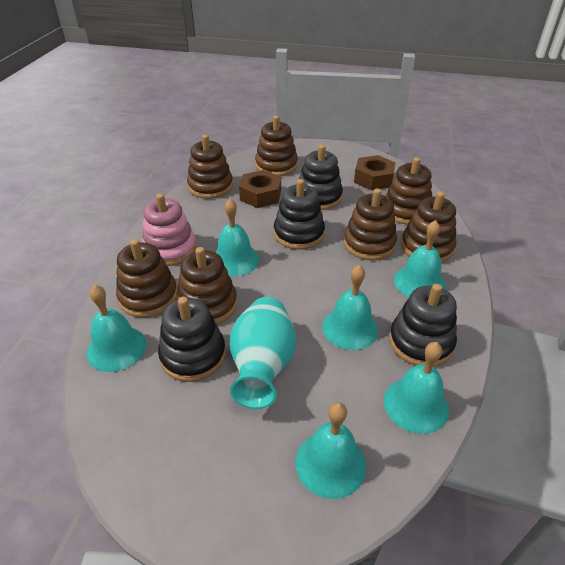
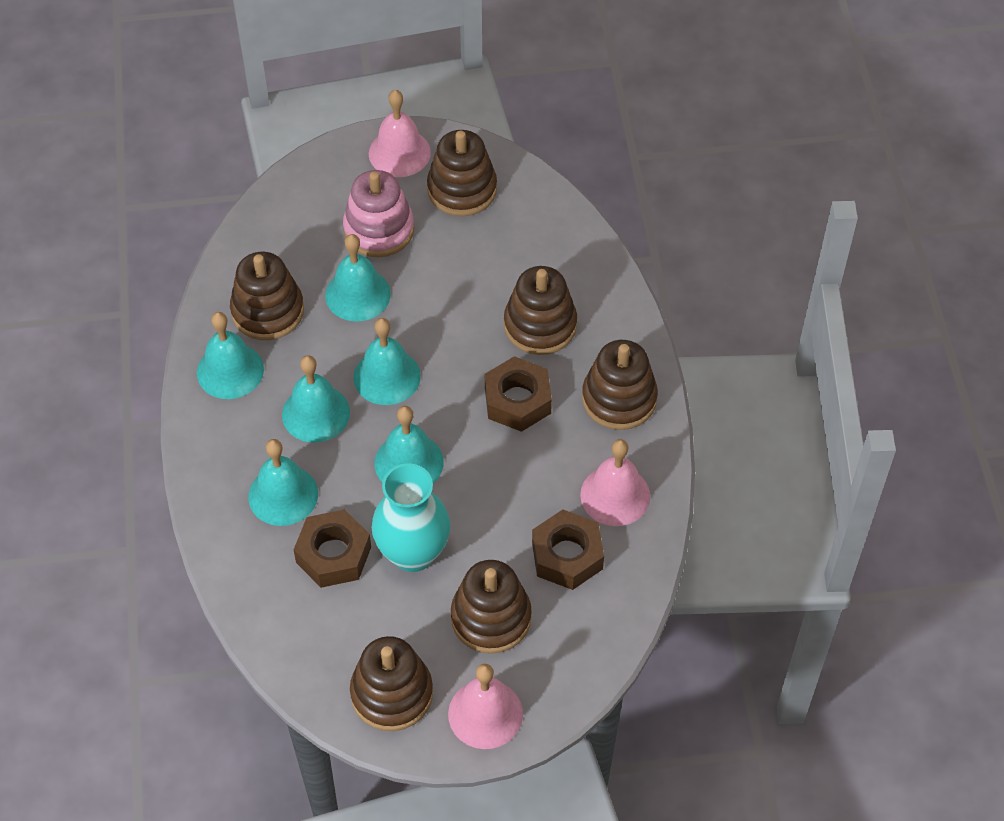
black stacking toy: [158,297,226,382] [274,179,325,250] [299,145,343,210] [389,284,457,367] = 4 -> none = 0
brown nut: [239,170,281,208] [354,155,395,190] = 2 -> [294,509,371,588] [485,356,552,432] [532,510,604,590] = 3
brown stacking toy: [116,239,178,317] [176,247,237,324] [187,135,233,199] [255,115,298,176] [344,189,397,260] [385,157,432,225] [401,192,456,263] = 7 -> [230,252,304,340] [350,636,433,731] [427,130,497,216] [451,560,532,654] [504,266,577,355] [582,340,658,430] = 6
pink bell: none = 0 -> [369,90,431,177] [448,664,523,749] [580,439,650,526] = 3

